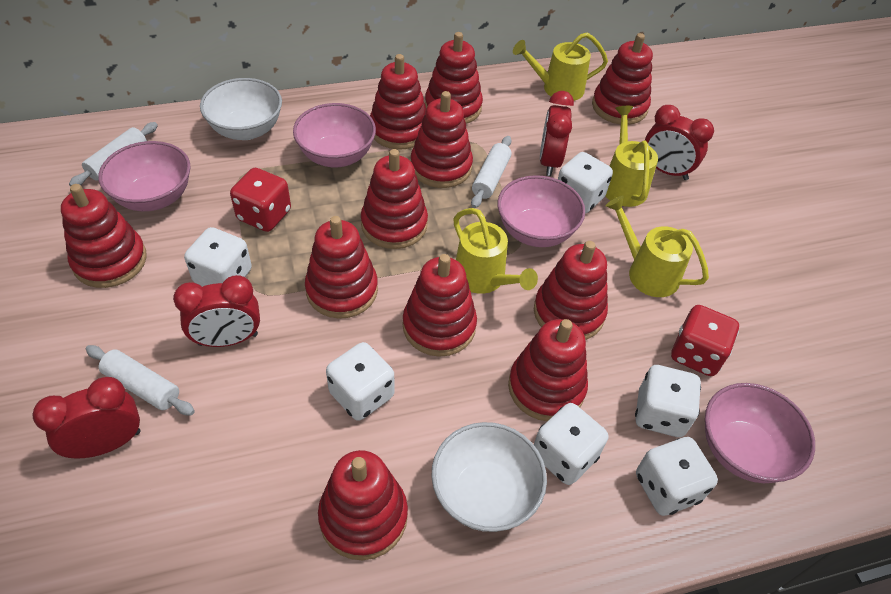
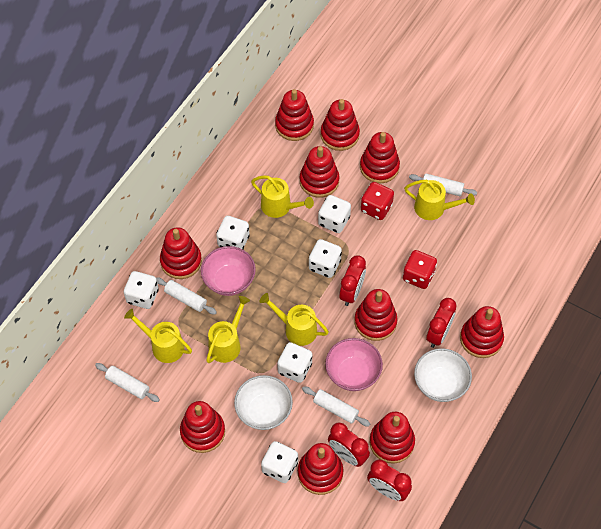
pink bowl: [98,141,191,211] [293,103,376,167] [498,175,585,247] [705,383,815,483] = 4 -> [201,246,256,296] [325,338,383,391] = 2
red stacking toy: [61,184,147,288] [305,216,378,319] [318,450,408,560] [361,149,428,249] [370,54,426,150] [403,254,477,357] [411,91,473,188] [425,32,483,124] [508,319,588,421] [534,241,608,340] [592,33,653,125] = 11 -> [160,227,202,279] [180,401,225,453] [275,89,314,141] [298,443,343,495] [300,146,339,198] [321,99,360,151] [354,289,398,341] [360,132,400,183] [370,412,415,464] [460,306,504,358] = 10
white rolling pin: [69,122,158,187] [86,345,195,415] [471,136,512,208] = 3 -> [95,363,160,402] [156,277,217,314] [302,386,370,427] [409,174,477,196] = 4
yellow watering can: [453,208,538,294] [513,32,608,101] [606,106,658,207] [606,196,709,297] = 4 -> [124,309,192,363] [206,296,250,363] [251,175,314,218] [259,293,329,346] [404,180,475,220] = 5

